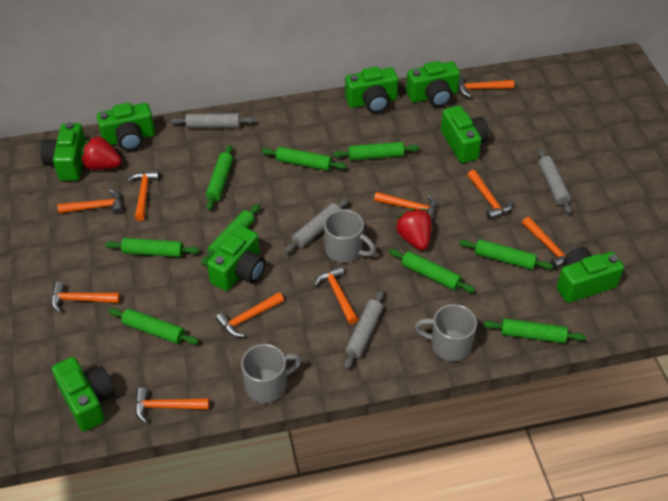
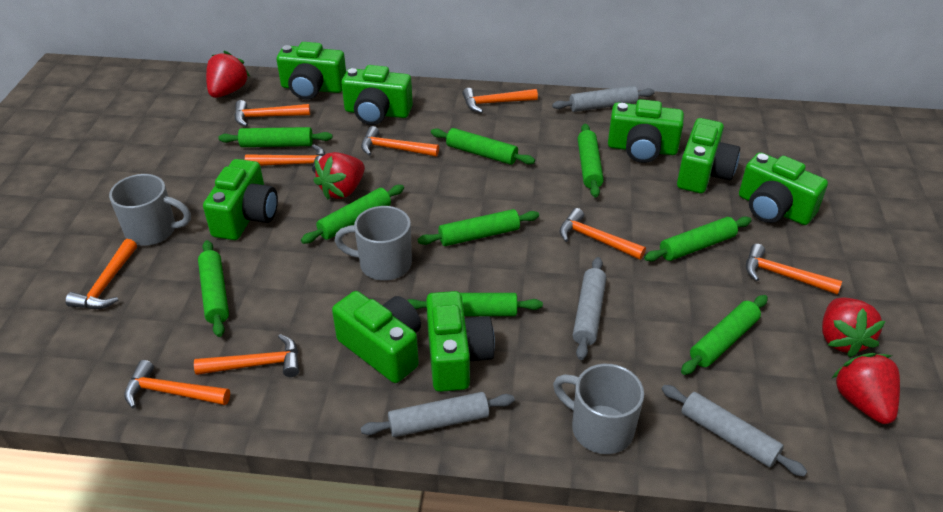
orange hammer: [51,282,120,313] [58,189,122,214] [127,171,159,221] [135,388,210,423] [216,292,284,337] [314,266,358,324] [374,192,436,220] [458,76,514,98] [468,170,513,220] [522,217,575,269] = 10 -> [65,239,137,309] [124,360,230,408] [194,334,299,377] [234,100,310,127] [245,144,325,173] [361,126,439,157] [462,88,538,113] [559,208,646,260] [746,244,842,294] = 9
red strawberry: [81,135,122,170] [395,208,432,250] = 2 -> [206,51,250,98] [313,152,365,200] [822,298,886,358] [831,353,900,424] = 4

